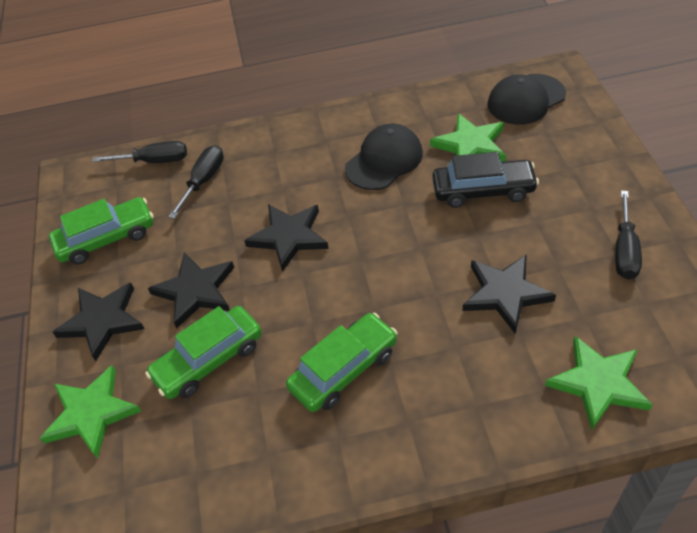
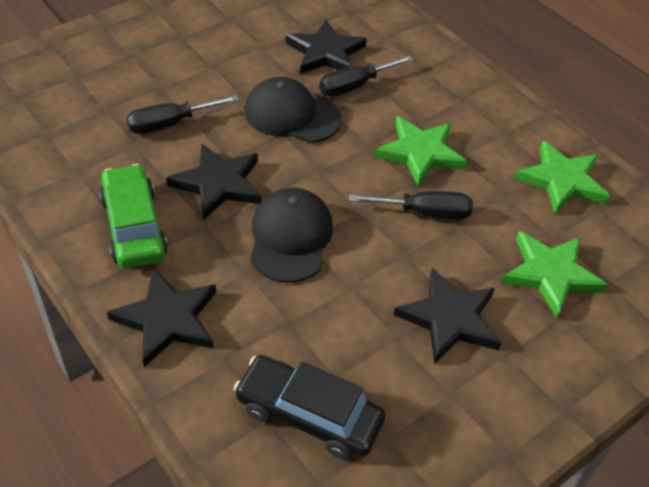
green car: [49,197,154,264] [145,306,262,399] [286,313,398,412] = 3 -> [99,164,168,268] = 1

